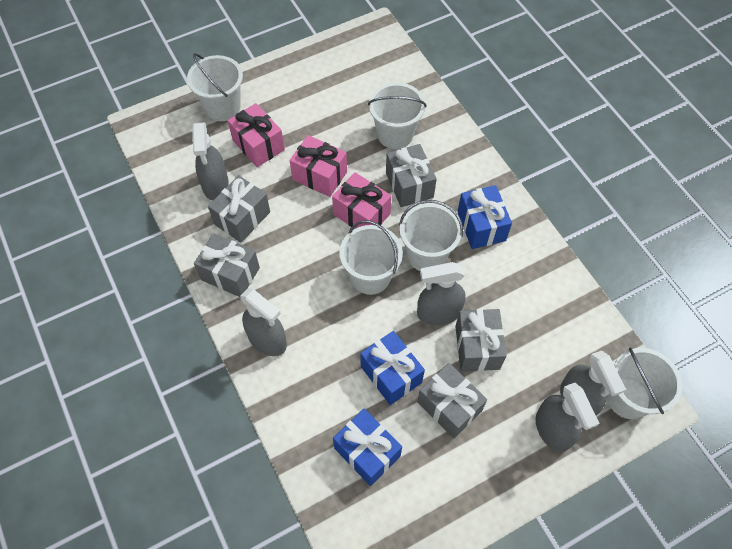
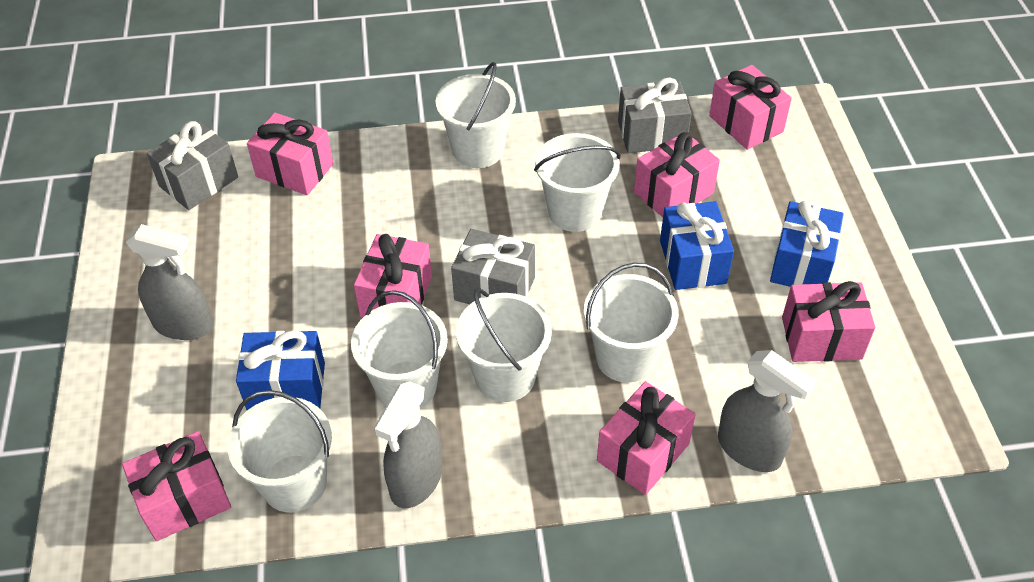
grey gift: [194,233,260,297] [208,175,270,243] [386,144,437,207] [417,363,487,438] [455,309,506,372] = 5 -> [147,121,238,210] [451,229,535,304] [618,78,692,153] = 3
grey spray bottle: [192,122,229,201] [240,288,287,356] [417,262,466,325] [536,383,600,452] [560,351,626,416] = 5 -> [126,224,213,340] [374,381,443,508] [718,350,817,472] = 3
pink gift: [228,103,285,167] [289,135,347,197] [332,172,391,229] = 3 -> [122,431,231,541] [247,113,334,195] [354,234,432,318] [597,381,696,495] [634,132,720,218] [709,65,792,150] [782,281,875,362] = 7
white bucket: [187,53,243,121] [339,220,403,295] [368,82,427,149] [399,200,463,271] [607,347,682,419] = 5 -> [228,390,332,513] [351,290,448,408] [436,62,516,168] [456,288,552,402] [534,133,621,232] [584,263,679,382] = 6

